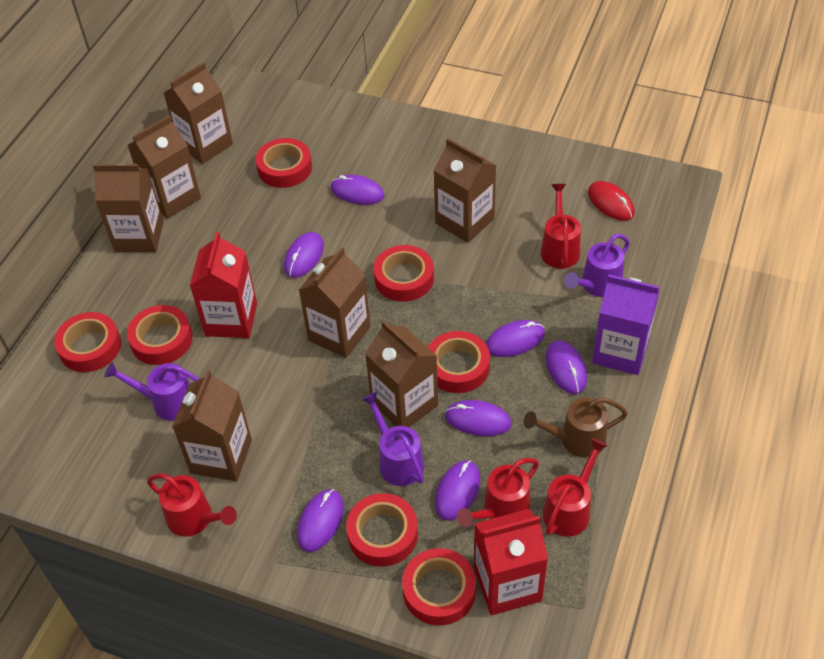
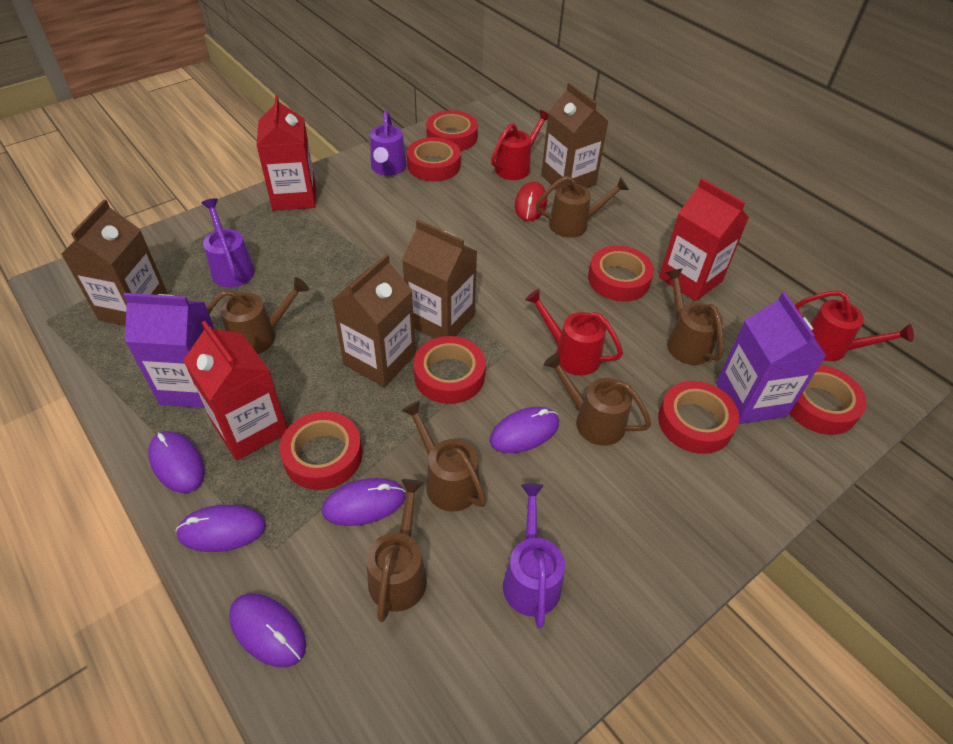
brown carton: [93,164,164,252] [128,115,201,219] [164,62,233,164] [172,370,252,482] [299,247,371,358] [365,321,438,427] [434,138,497,243] = 7 -> [61,200,168,326] [332,254,416,387] [402,220,477,339] [541,83,608,189] = 4
brown watering can: [524,397,628,458] = 1 -> [207,277,309,354] [366,479,427,622] [401,401,487,512] [536,176,629,238] [544,353,652,446] [665,268,724,365] = 6
purple carton: [592,275,660,375] = 1 -> [123,293,214,408] [716,292,826,424] = 2
purple mouse: [284,232,324,278] [297,489,344,552] [330,174,385,205] [435,460,480,521] [445,400,512,436] [486,320,545,357] [546,340,587,394] = 7 -> [148,431,205,493] [176,505,266,552] [229,593,306,667] [322,478,406,526] [490,407,559,453] = 5
red carton: [190,232,257,338] [474,509,548,615] = 2 -> [183,321,287,461] [256,95,316,211] [659,179,749,301] = 3
red watering can: [147,473,237,537] [457,458,539,527] [541,184,581,269] [543,438,608,537] = 4 -> [491,110,548,180] [525,289,623,376] [795,291,914,361] = 3

